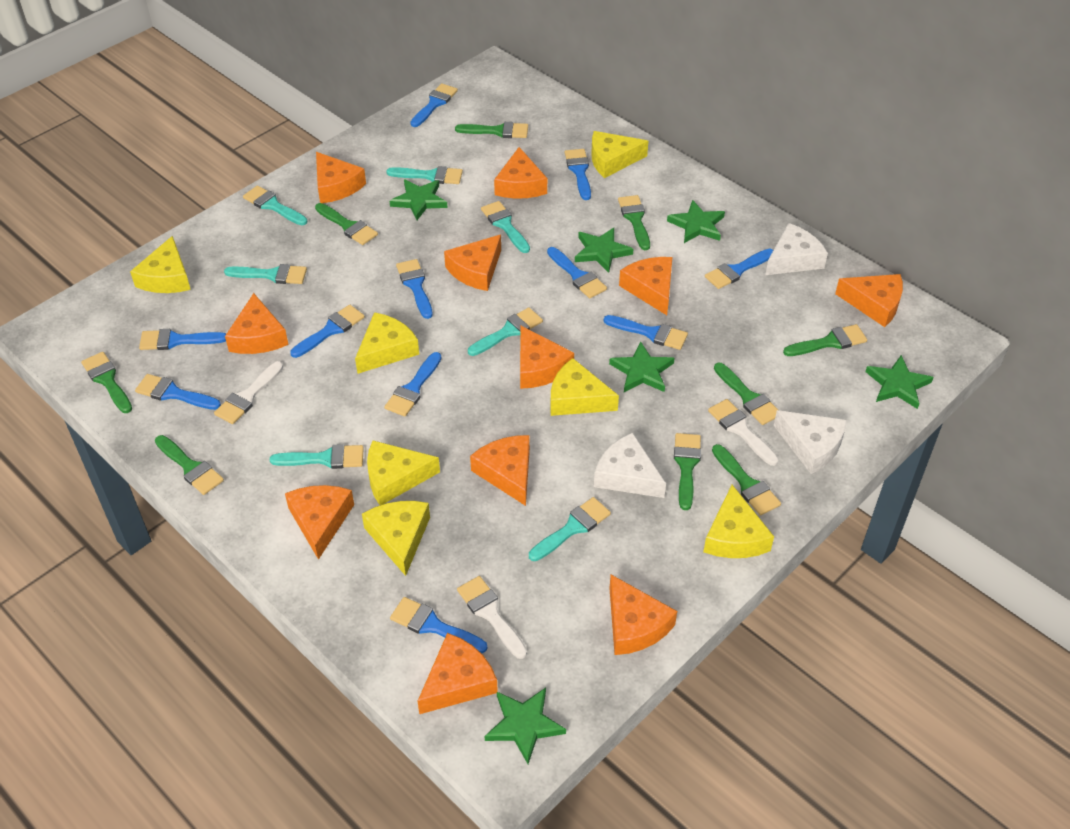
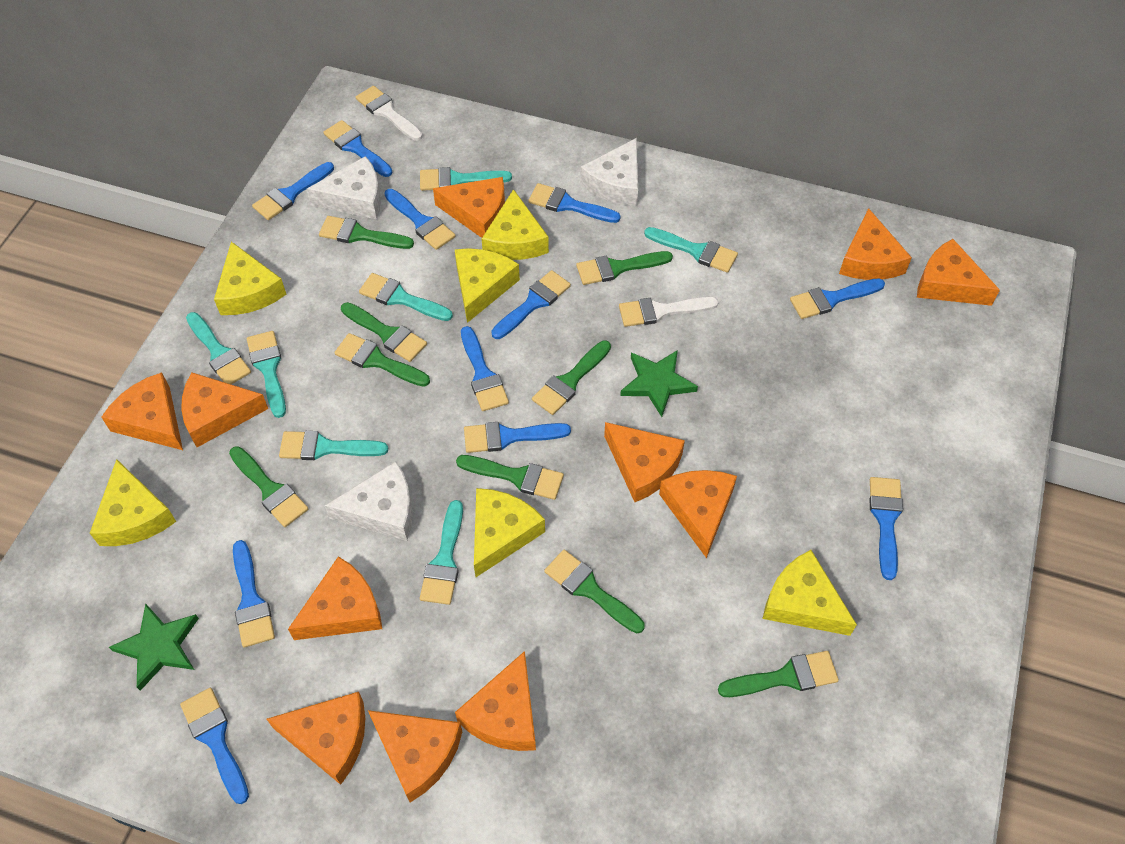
green star: [390,179,447,220] [485,688,566,764] [575,228,633,273] [609,341,675,392] [667,200,725,243] [865,355,934,409] = 6 -> [109,603,199,691] [620,350,698,417] = 2
white brush: [214,361,283,424] [457,576,527,659] [708,399,778,466] = 3 -> [356,86,422,141] [619,297,719,327] = 2
yellow cheese: [130,236,191,293] [355,312,419,374] [362,501,430,576] [367,441,440,505] [551,358,619,416] [591,131,648,178] [703,485,774,558] = 7 -> [90,459,177,546] [214,242,286,315] [454,248,520,323] [474,488,545,577] [482,189,549,260] [762,550,857,636] = 6

